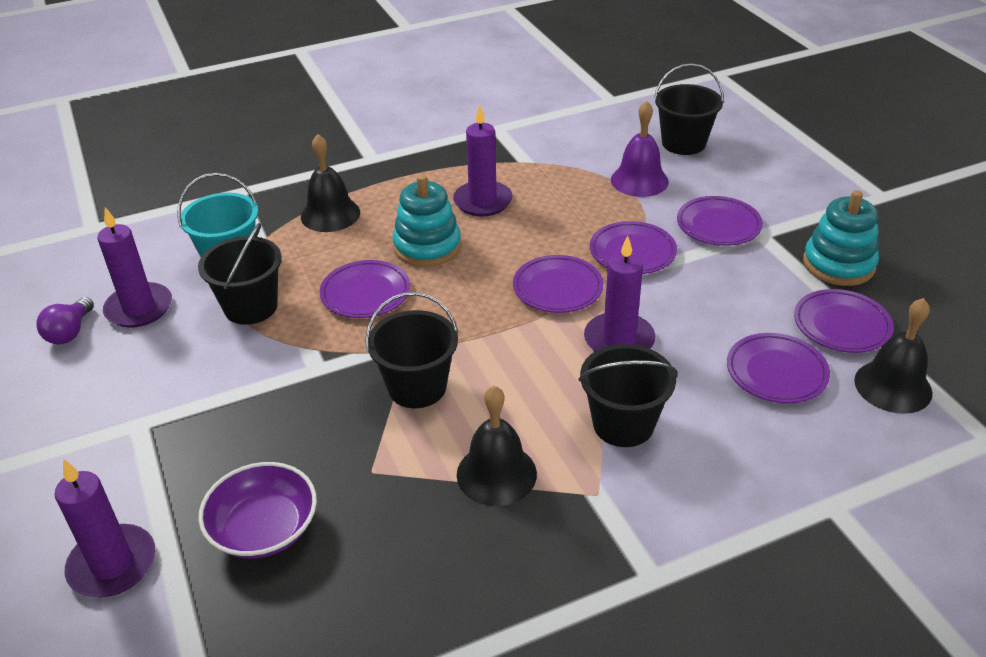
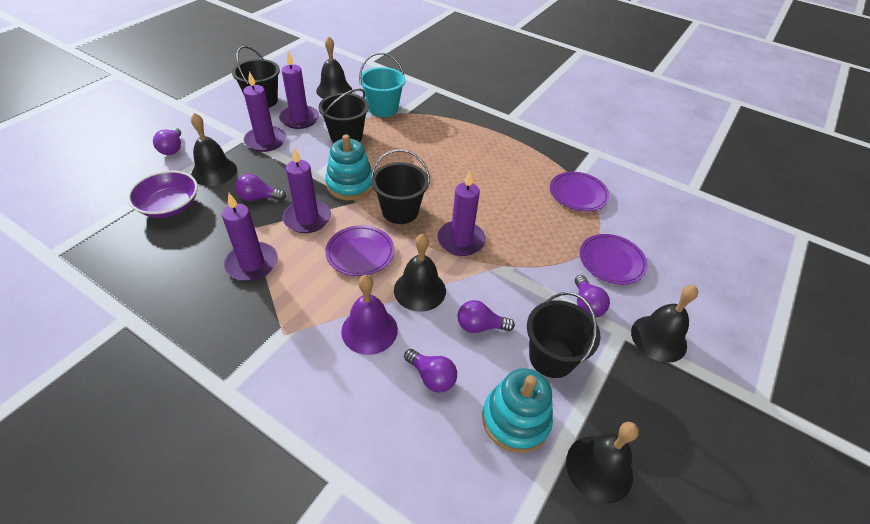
black bell: [301,134,360,232] [457,386,537,506] [854,298,933,414] = 3 -> [191,113,237,186] [316,36,352,99] [394,234,446,312] [566,422,639,503] [631,285,698,363] = 5
purple candle: [54,459,155,597] [97,207,172,328] [453,105,513,216] [584,236,655,351] = 4 -> [222,193,278,281] [243,71,286,152] [279,51,319,129] [282,148,331,233] [437,172,486,256] = 5
purple light bulb: [37,297,94,344] = 1 -> [153,128,181,155] [235,174,286,201] [404,349,457,393] [458,300,515,333] [575,275,610,317] = 5
purple plate: [320,260,410,318] [513,255,603,313] [590,221,677,274] [677,196,763,246] [727,333,830,403] [794,289,894,353] = 6 -> [325,225,394,276] [550,172,610,211] [580,234,648,285] = 3

